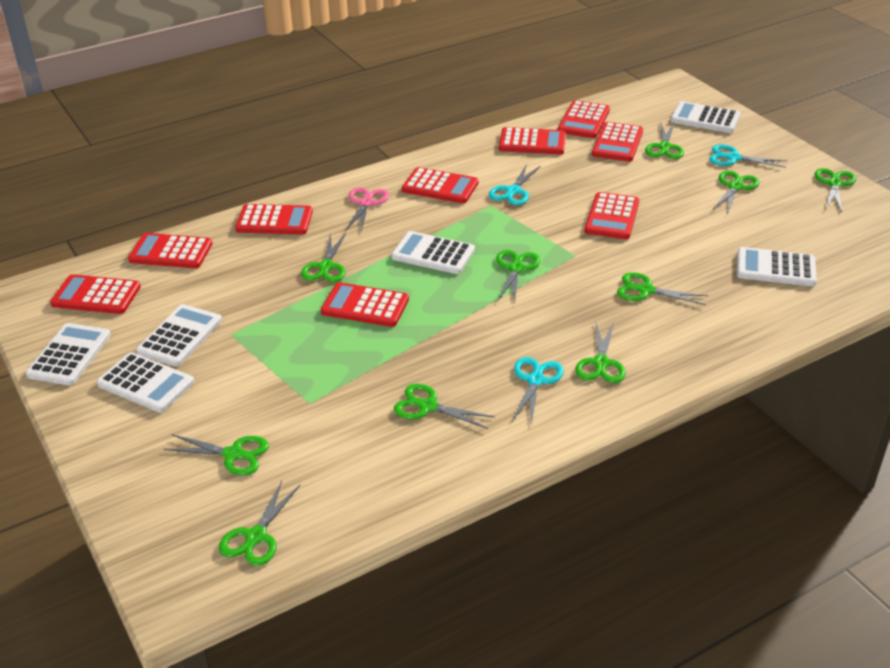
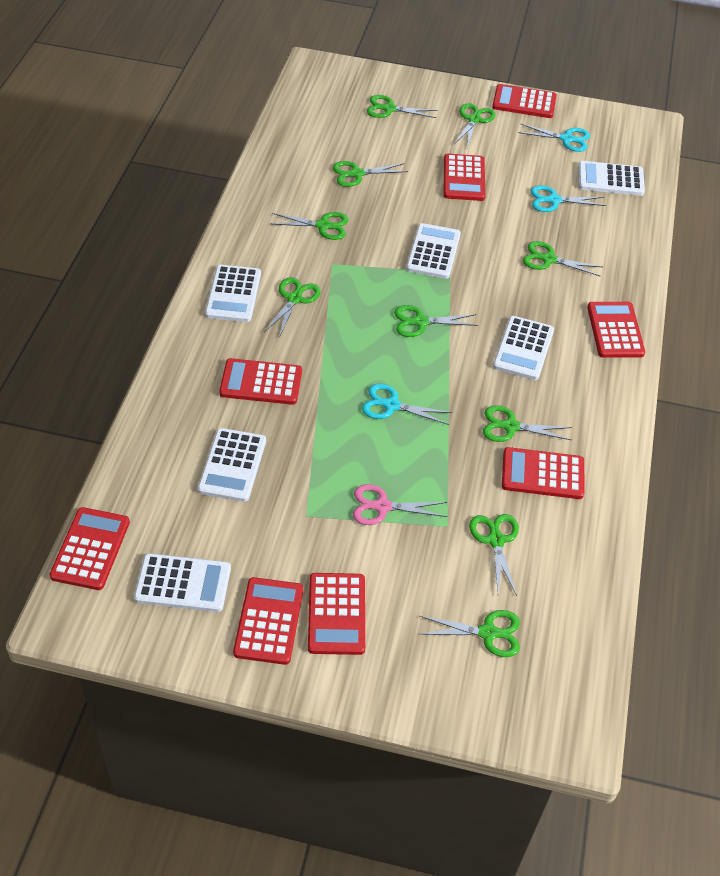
red calculator: [50,274,141,314] [128,233,213,268] [235,204,313,235] [321,282,409,327] [402,167,478,203] [499,127,566,155] [558,100,610,138] [585,192,639,239] [592,122,643,162] = 9 -> [49,507,130,590] [219,358,302,405] [233,577,303,665] [308,573,365,655] [444,154,486,201] [492,84,557,118] [502,447,584,499] [587,302,645,358] = 8

